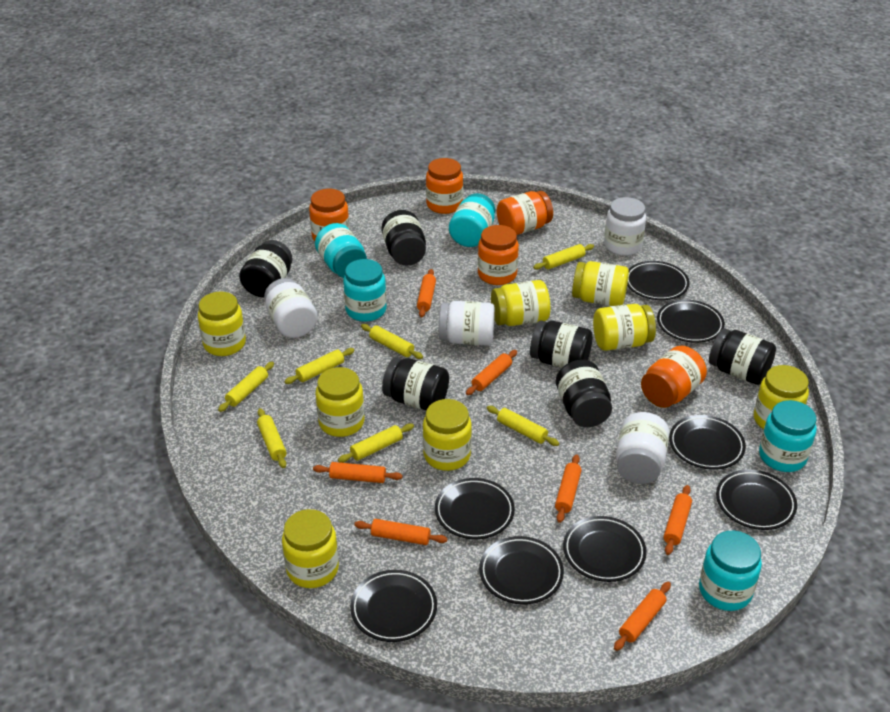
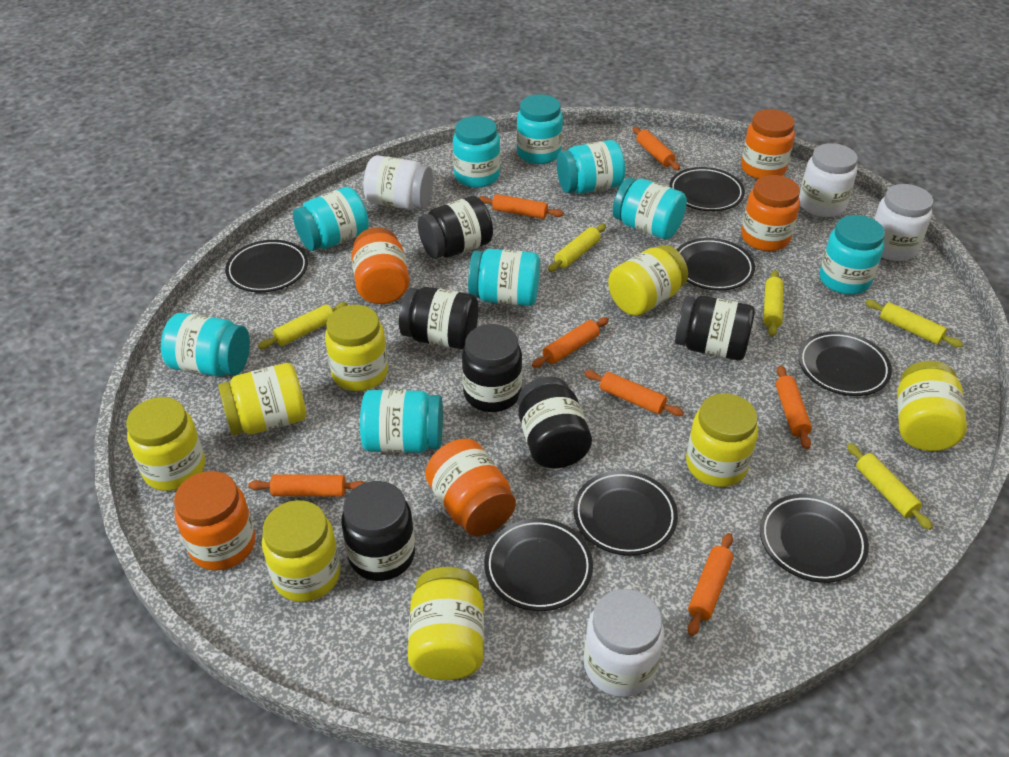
black plate: [350,570,437,642] [435,478,515,539] [479,536,564,605] [563,516,647,582] [627,261,689,300] [657,300,725,343] [669,415,746,470] [716,469,797,530] = 8 -> [225,240,308,292] [484,518,593,611] [573,470,678,556] [669,167,745,211] [677,238,755,291] [760,494,869,583] [798,331,892,396] = 7
turquoise jar: [315,223,367,278] [343,259,387,322] [449,193,495,247] [699,531,762,611] [759,400,816,472] = 5 -> [161,313,250,377] [293,187,369,251] [360,390,443,453] [453,116,500,188] [468,249,540,306] [517,94,563,164] [557,140,625,194] [613,177,687,240] [819,215,885,295] = 9
yellow rolling pin: [218,362,274,412] [257,408,287,468] [284,348,355,384] [338,423,414,463] [361,324,423,359] [487,406,559,446] [533,244,594,270] = 7 -> [258,302,348,349] [548,224,606,272] [763,270,784,337] [847,443,933,530] [865,300,963,348] = 5

